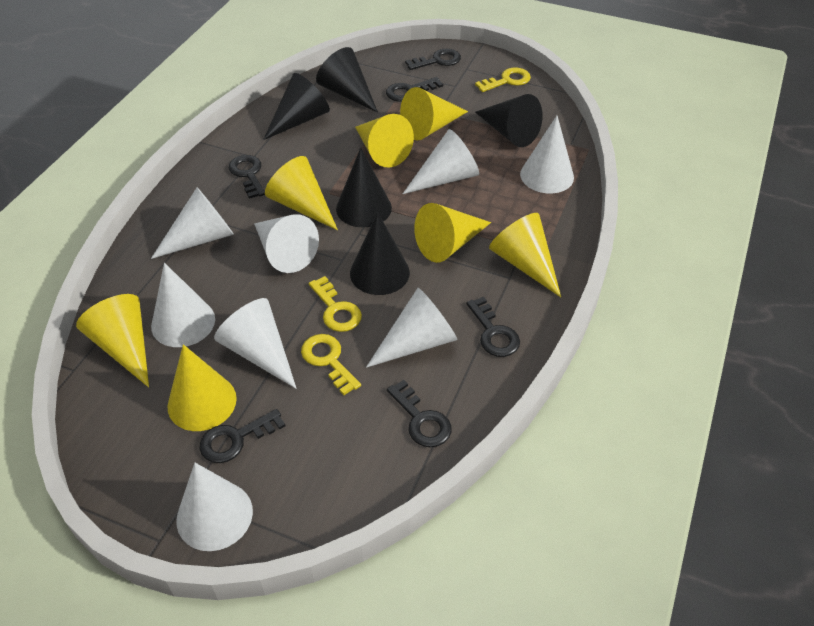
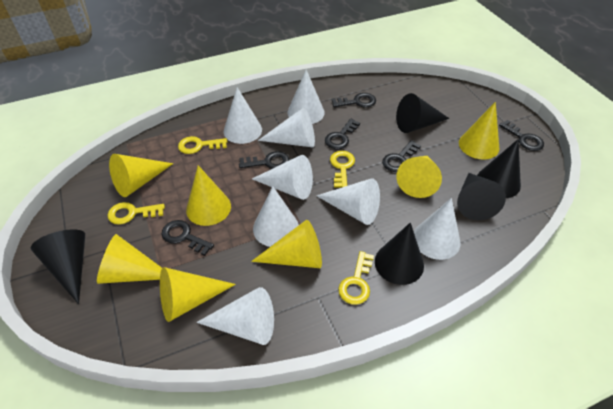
yellow key: [301,334,361,395] [308,276,362,332] [475,67,531,92] = 3 -> [107,202,165,225] [178,136,228,154] [330,151,355,188] [338,251,374,305] = 4

